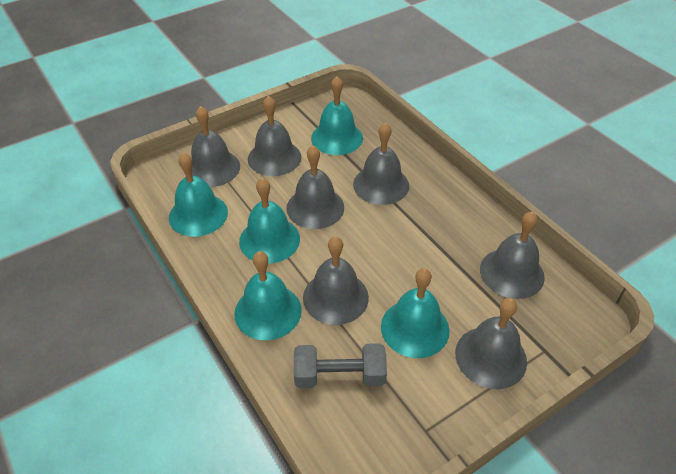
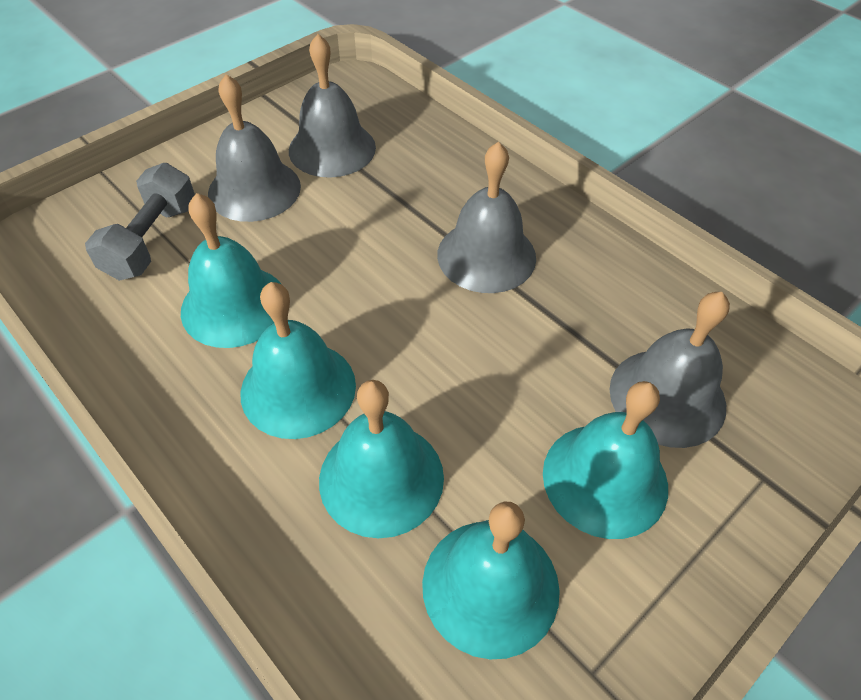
grey bell: [191,106,240,187] [248,96,302,176] [286,145,344,229] [303,236,369,325] [353,122,409,205] [455,298,527,389] [480,211,545,299] = 7 -> [208,74,301,222] [289,34,376,178] [437,142,536,293] [610,292,730,448] = 4

